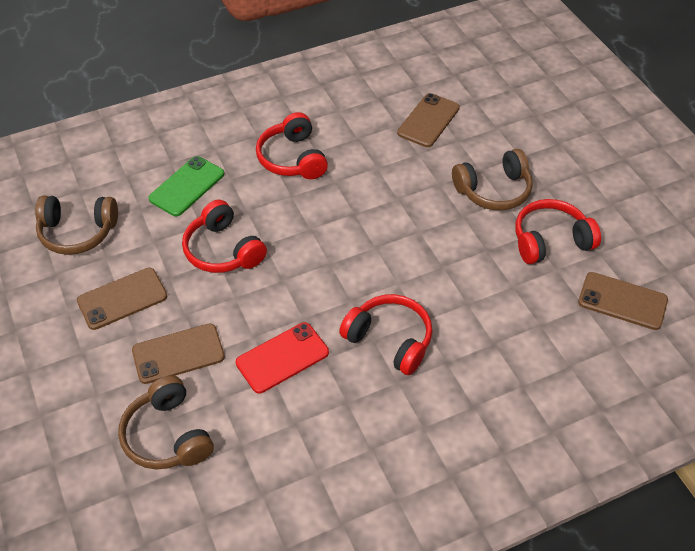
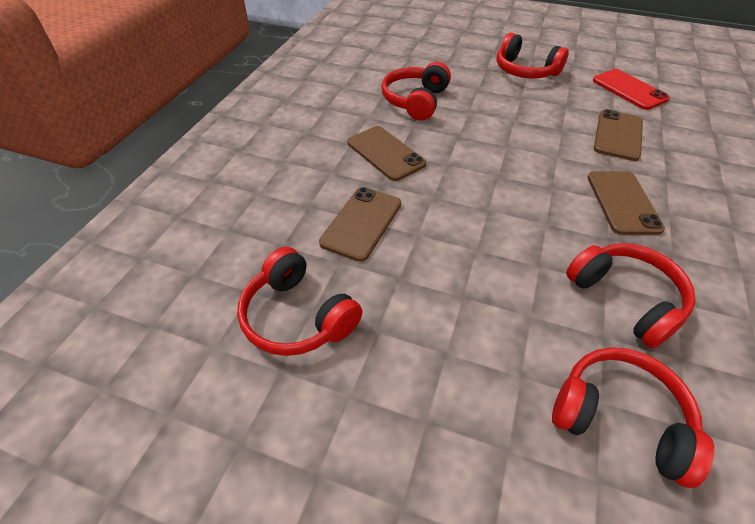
brown headphones: [35,196,118,255] [118,375,214,469] [452,149,533,211] = 3 -> none = 0
green phone: [148,156,224,216] = 1 -> none = 0
red headphones: [182,200,267,273] [256,112,328,179] [339,294,432,375] [515,199,601,264] = 4 -> [237,247,362,356] [382,62,451,121] [496,33,569,78] [552,347,714,488] [566,243,695,349] = 5

